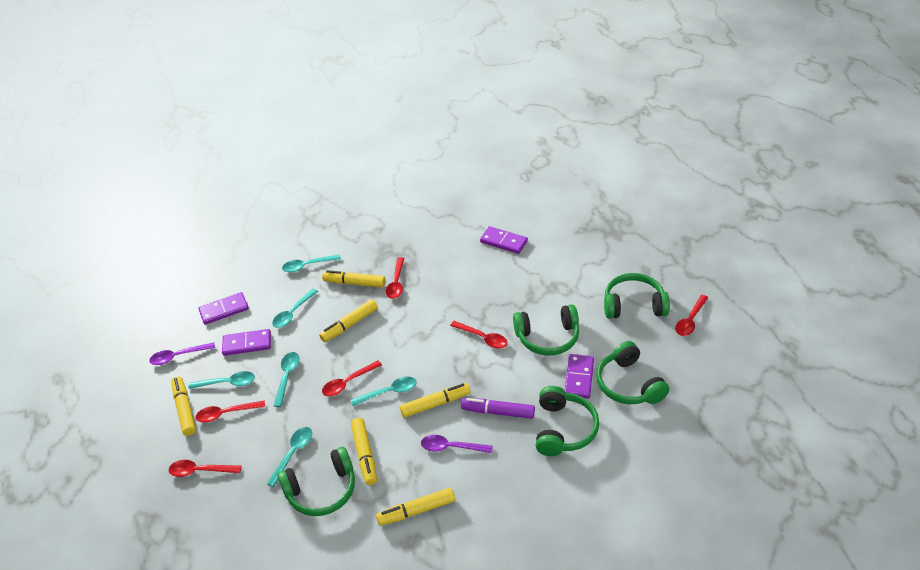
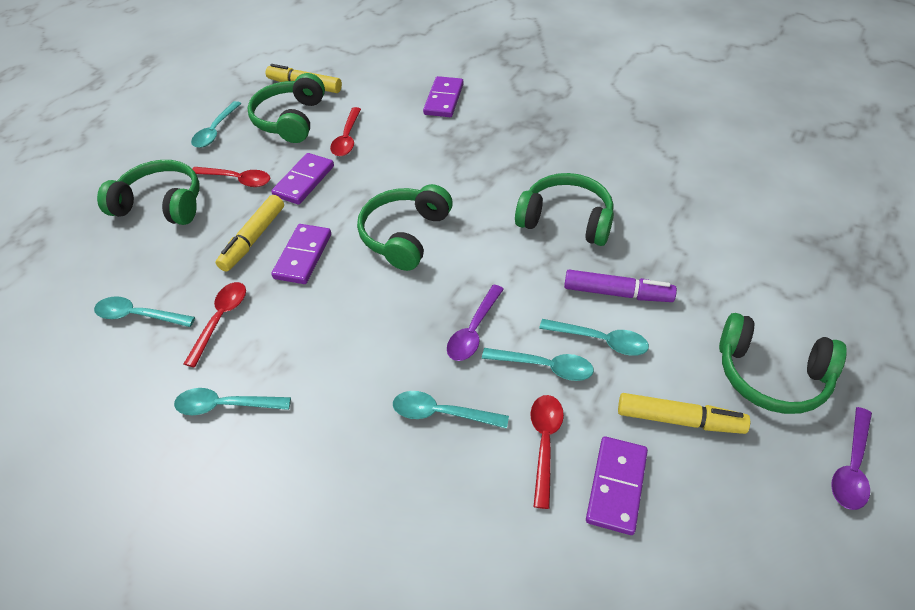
red spoon: [169,460,242,477] [196,400,265,423] [322,360,382,396] [386,257,404,299] [450,321,508,349] [675,295,708,336] = 6 -> [184,282,246,367] [192,167,270,187] [330,107,361,156] [530,395,564,509] = 4
yellow marker: [171,376,196,436] [319,299,378,342] [322,270,385,288] [351,418,377,485] [376,488,455,526] [400,383,471,418] = 6 -> [215,195,284,272] [266,64,342,93] [618,393,750,434] = 3

